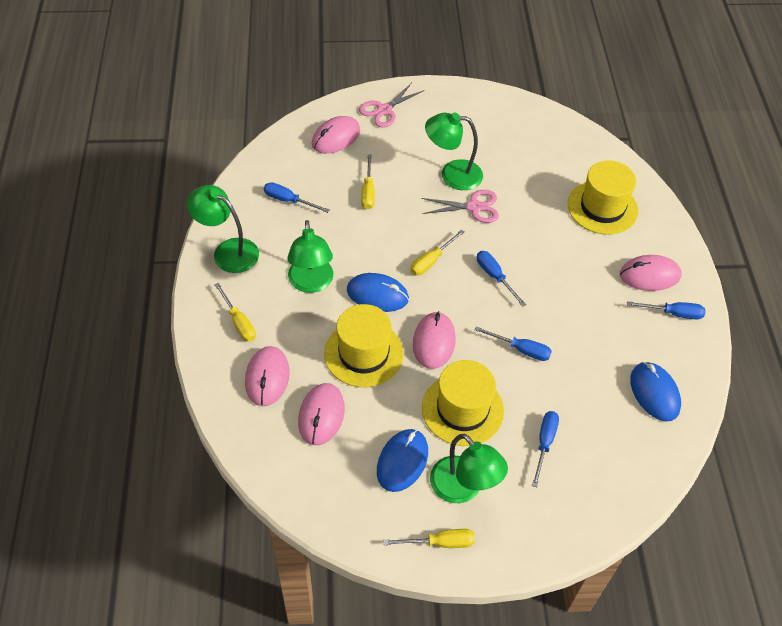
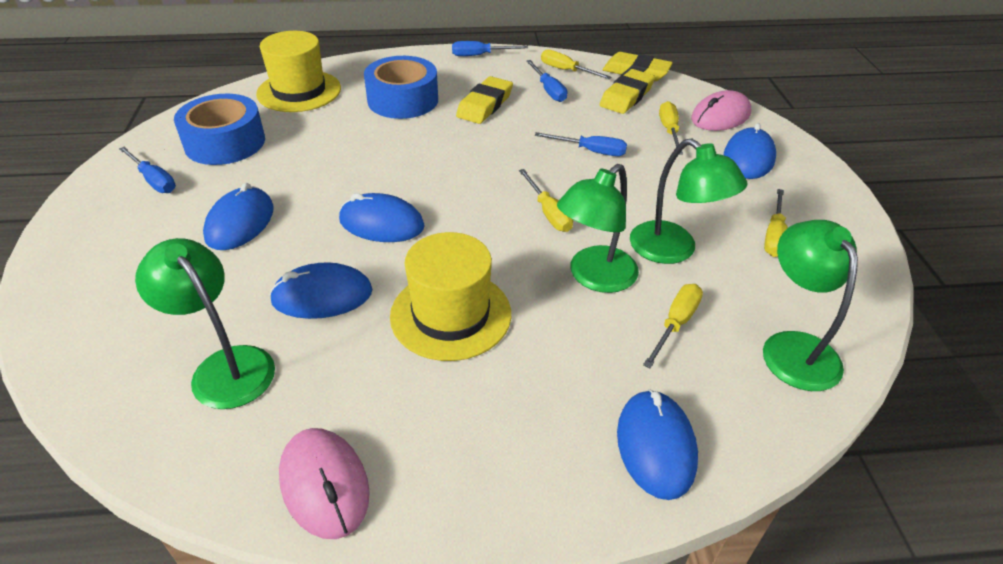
blue mouse: [347,273,409,312] [377,429,428,492] [630,362,681,421] = 3 -> [203,183,274,250] [269,262,373,319] [339,193,425,242] [617,389,698,500] [724,123,776,179] = 5
blue screwdriver: [264,182,329,213] [475,326,552,361] [477,251,526,307] [532,411,559,487] [627,301,706,319] = 5 -> [119,147,176,193] [452,41,528,56] [526,60,567,102] [535,132,627,156] = 4
blue tape: none = 0 -> [174,94,265,165] [364,56,438,119] = 2
pink mouse: [245,346,290,406] [298,383,345,445] [311,116,360,154] [413,311,456,369] [620,255,681,291] = 5 -> [279,428,370,539] [691,90,751,131] = 2
pink scissors: [359,83,425,127] [422,190,499,223] = 2 -> none = 0
yellow eraser: none = 0 -> [456,76,513,124] [600,69,655,114] [602,52,673,81] = 3
yellow hat: [324,304,403,387] [422,360,504,446] [568,161,638,235] = 3 -> [256,31,341,112] [390,232,511,361] = 2
yellow screwdriver: [214,283,256,342] [361,155,375,209] [384,529,475,548] [410,230,464,275] = 4 -> [519,169,573,232] [541,49,612,79] [643,284,703,368] [659,101,683,155] [764,189,788,257] = 5

